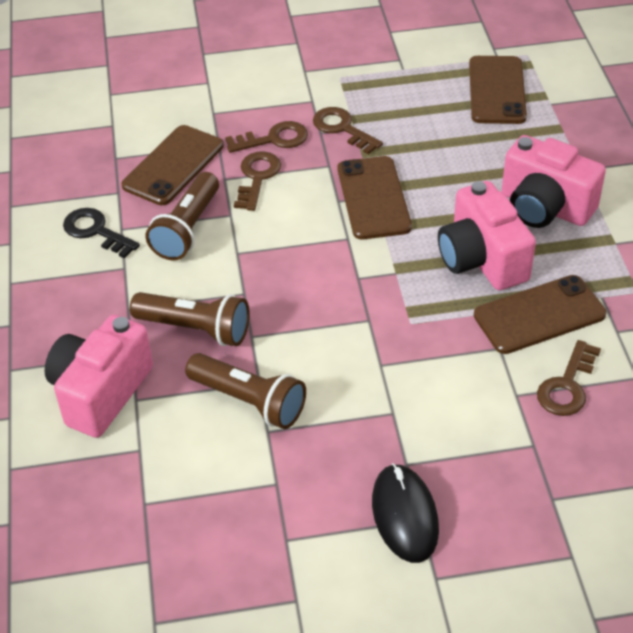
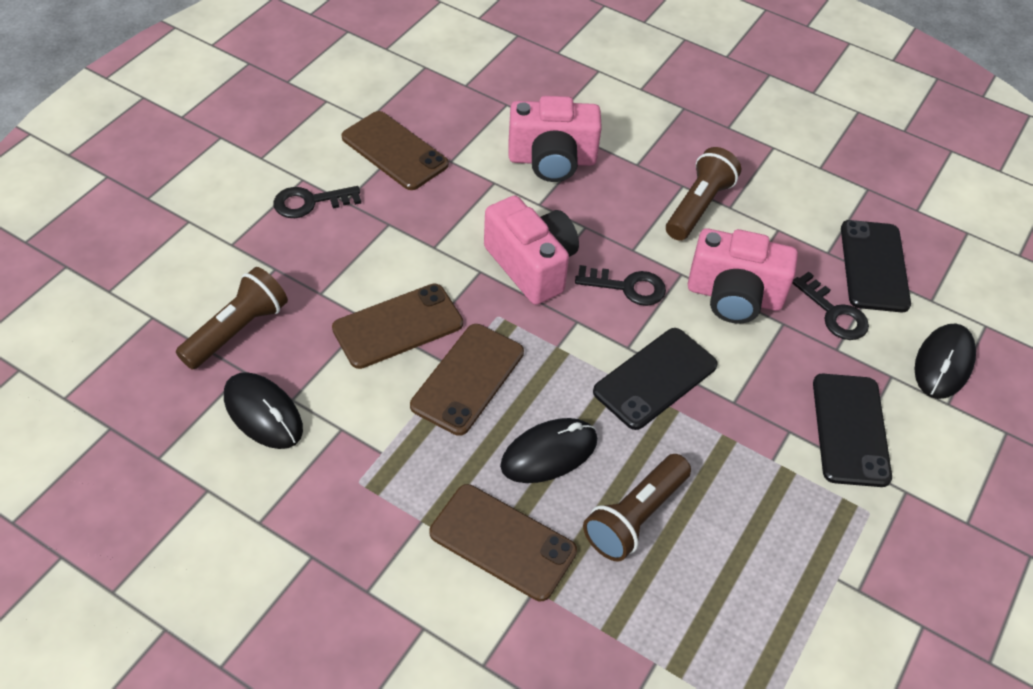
black key: [63,208,140,259] = 1 -> [273,186,361,218] [575,265,666,306] [792,272,869,340] = 3
black mouse: [372,463,439,563] = 1 -> [224,372,303,449] [500,418,597,483] [915,323,976,399] = 3
black phone: none = 0 -> [593,328,718,430] [813,374,892,487] [841,220,911,312] = 3
brown key: [225,121,308,153] [234,151,281,211] [313,107,383,154] [537,340,601,416] = 4 -> none = 0

